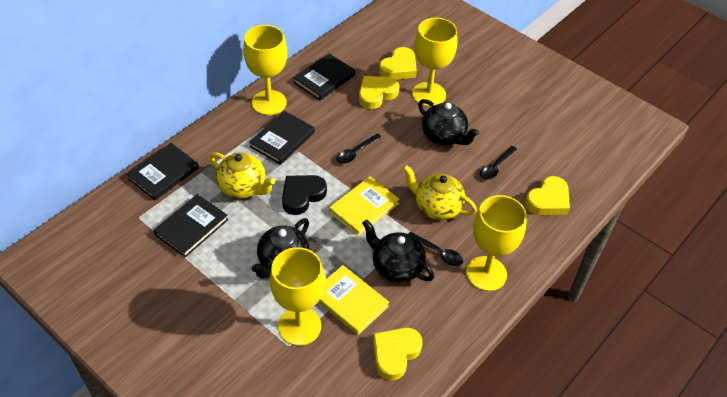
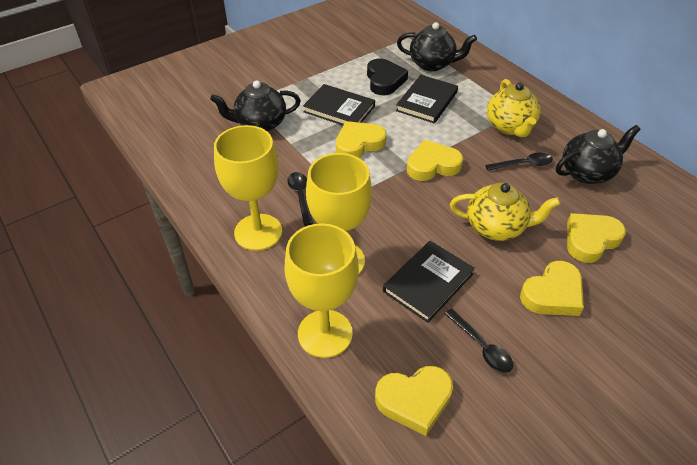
black book: [127,143,199,200] [154,194,228,258] [249,111,315,165] [294,53,355,100] = 4 -> [303,84,375,125] [383,241,475,323] [396,75,458,124] = 3
yellow book: [318,265,389,335] [329,176,400,236] = 2 -> none = 0
yellow goblet: [243,25,287,115] [270,247,325,346] [412,18,458,107] [466,195,527,291] = 4 -> [214,125,282,251] [285,223,359,358] [306,153,372,275] = 3
yellow heart: [359,76,399,109] [373,328,422,381] [379,47,417,80] [525,176,570,215] = 4 -> [336,121,386,158] [375,366,453,436] [407,140,463,181] [520,261,584,316] [567,213,626,263] = 5

